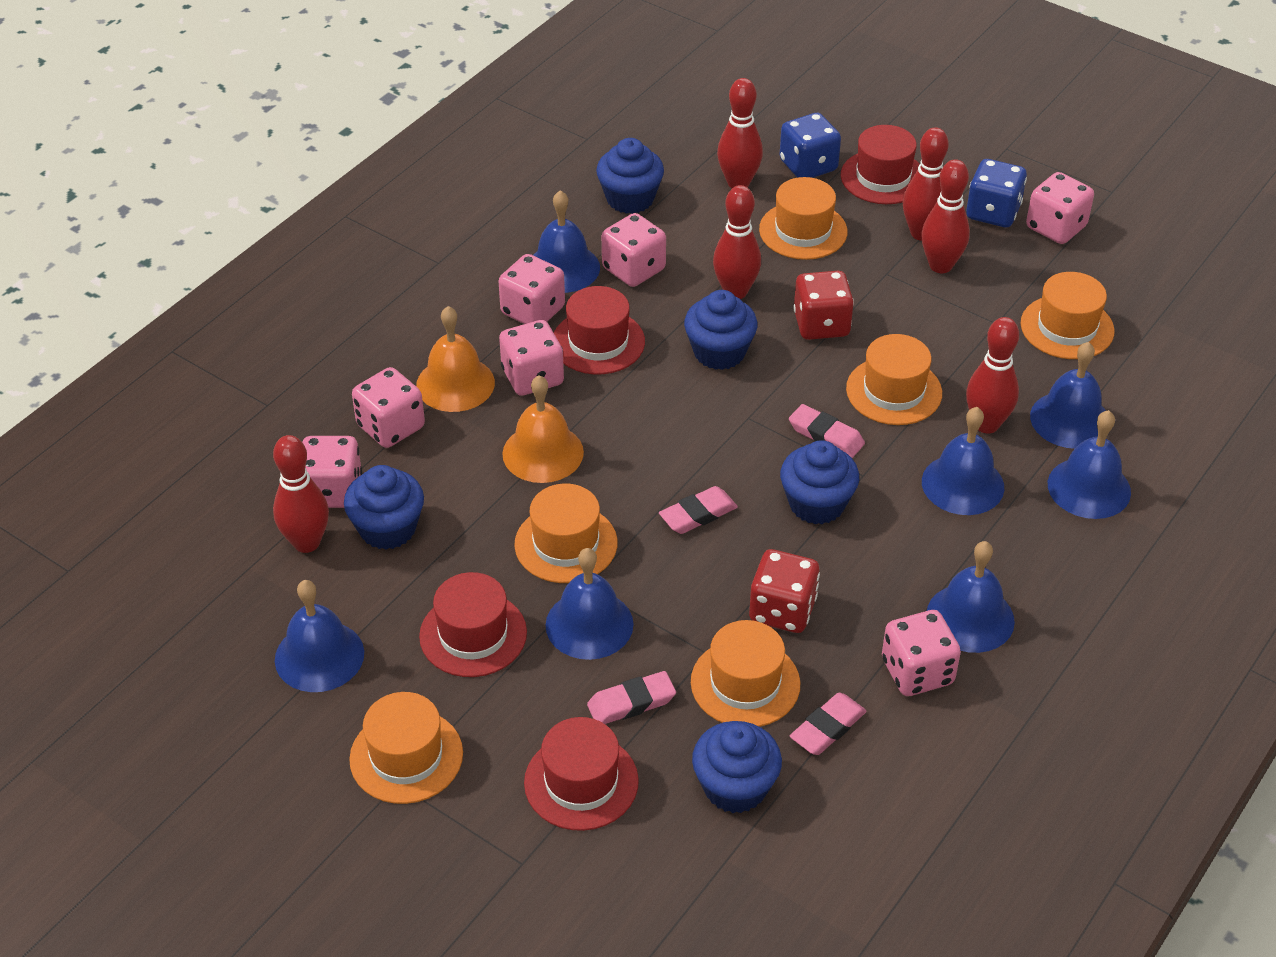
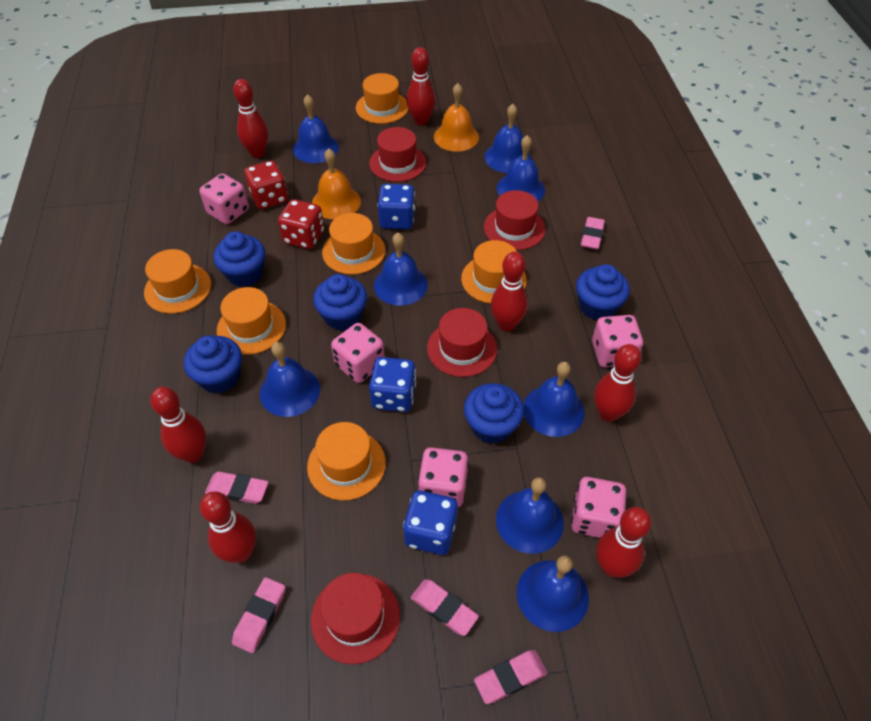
blue bell: [275,580,364,692] [533,190,600,293] [545,548,633,660] [922,407,1004,515] [927,541,1015,653] [1030,342,1109,449] [1048,410,1131,519] = 7 -> [260,342,320,417] [293,94,339,163] [374,233,428,306] [484,104,531,173] [496,477,564,554] [497,135,545,201] [517,556,589,632] [523,362,584,437] = 8
blue dice: [779,113,841,178] [966,159,1027,227] = 2 -> [369,357,416,412] [377,184,415,229] [403,490,458,555] = 3
pink dice: [303,436,362,508] [352,367,425,448] [499,254,565,324] [499,320,564,396] [602,213,666,287] [882,610,961,696] [1026,172,1094,244] = 7 -> [199,174,249,224] [331,323,385,383] [418,447,469,507] [571,477,627,538] [592,315,643,367] = 5
pink eraser: [587,671,676,724] [659,486,738,534] [789,404,865,458] [790,693,867,755] = 4 -> [205,472,269,504] [232,577,285,653] [411,579,479,636] [474,650,548,704] [581,217,605,250] = 5
red bowling pin: [273,435,329,553] [713,185,761,299] [717,78,763,188] [903,127,949,241] [921,159,970,273] [966,317,1019,434] = 6 -> [150,387,206,463] [200,491,256,563] [233,79,268,158] [407,47,435,125] [491,252,528,331] [594,344,641,422] [596,507,651,578] = 7

